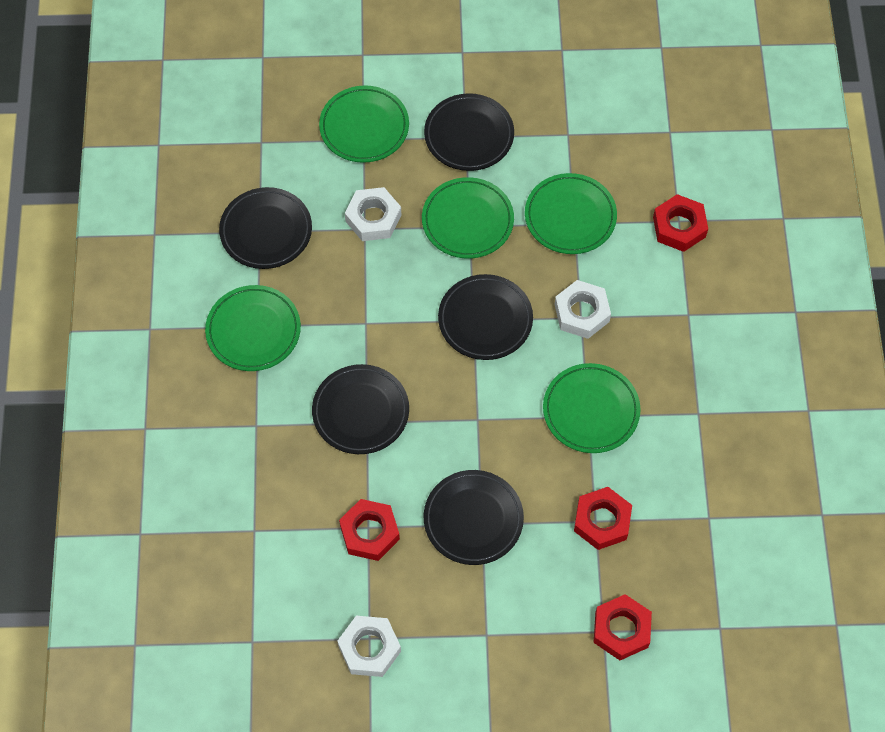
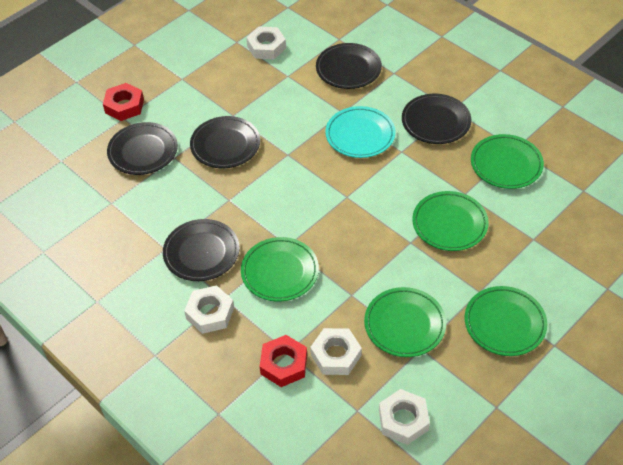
red nut: [339,499,400,561] [574,487,632,550] [594,594,652,660] [653,194,708,252] = 4 -> [103,83,144,121] [260,335,307,387] = 2
turquoise plate: none = 0 -> [325,106,395,158] = 1
white nut: [337,616,401,677] [345,187,401,241] [555,280,611,339] = 3 -> [184,285,234,334] [246,26,286,59] [310,328,362,375] [379,389,430,445] = 4

